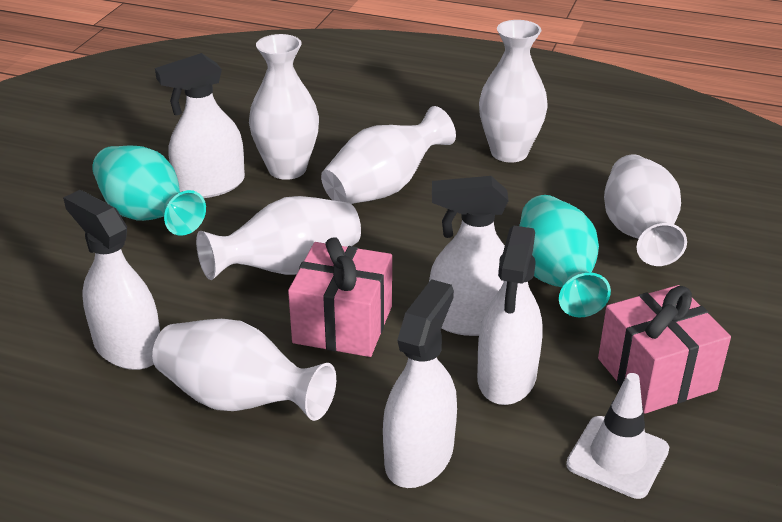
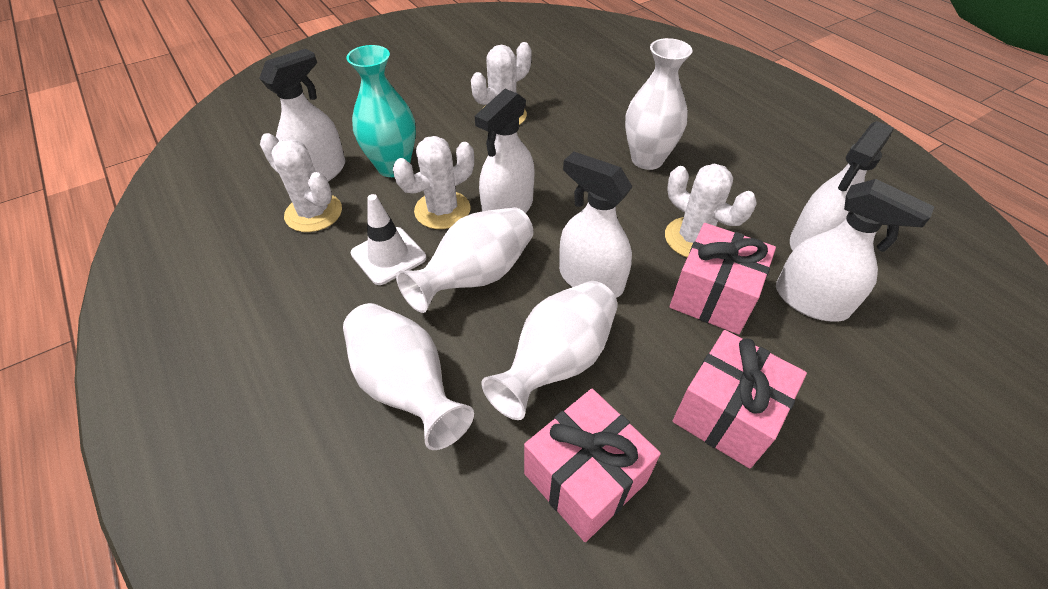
pink gift: [288,237,392,357] [598,285,731,414] = 2 -> [524,388,661,542] [670,223,776,334] [672,330,807,469] = 3
turquoise vase: [92,145,206,236] [519,195,611,318] = 2 -> [346,45,416,177] = 1
white cactus: none = 0 -> [260,133,342,232] [393,136,474,229] [471,42,532,125] [665,164,757,258] = 4
white vase: [152,319,336,421] [196,196,361,280] [249,34,319,180] [321,106,456,204] [479,20,548,163] [604,155,687,266] = 6 -> [343,303,474,450] [396,207,533,313] [482,281,618,420] [625,38,693,170] = 4

